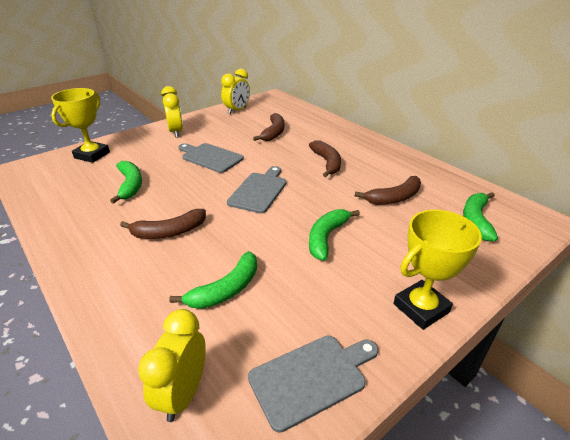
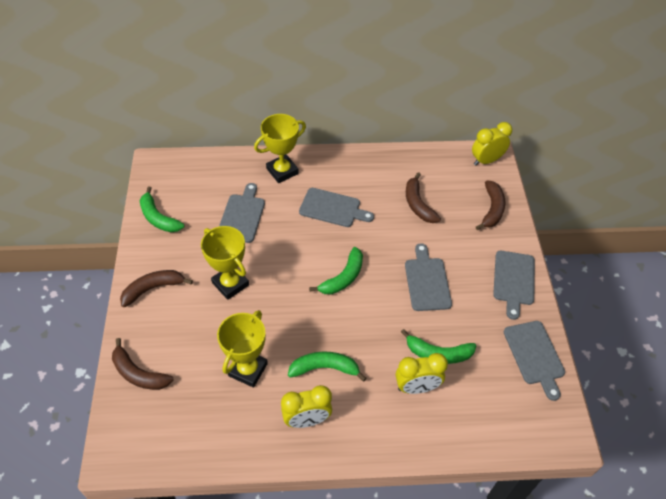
grey cutting board: [178,143,244,173] [227,166,287,213] [248,336,378,433] = 3 -> [219,183,265,243] [299,188,374,227] [405,243,452,311] [493,251,535,320] [504,321,565,401] = 5
yellow trophy: [51,88,110,163] [394,210,482,330] = 2 -> [201,226,249,300] [217,310,268,388] [254,114,306,183] = 3

